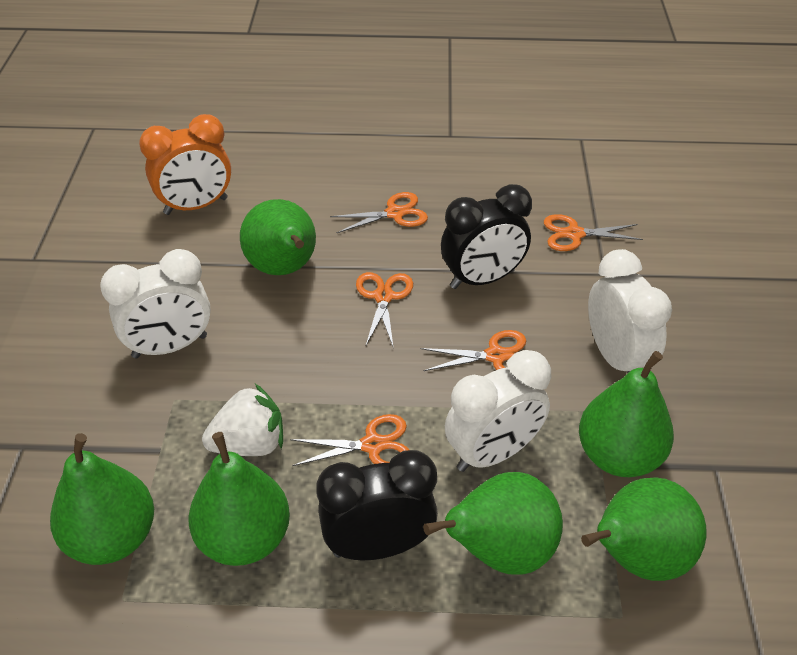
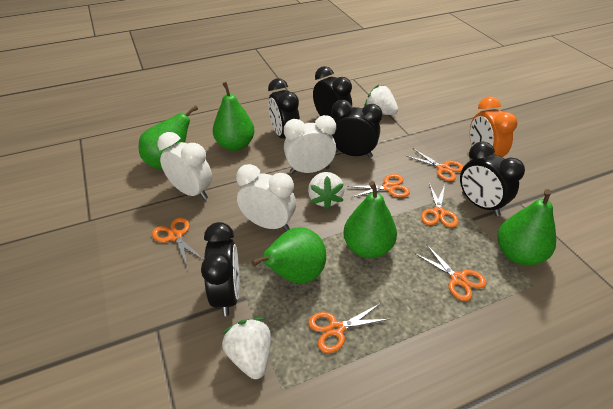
black clock: [316,450,438,560] [441,184,532,289] = 2 -> [201,222,239,316] [268,78,300,139] [313,66,352,119] [332,100,382,158] [460,141,525,216] = 5
green pear: [50,433,154,565] [188,432,290,566] [240,199,316,275] [423,472,563,575] [579,351,674,477] [581,477,707,581] = 6 -> [139,106,198,169] [213,82,255,151] [251,227,326,283] [343,181,397,258] [497,189,556,265] = 5
orange scissors: [290,414,409,466] [330,192,428,233] [356,272,413,349] [420,330,526,371] [544,214,643,251] = 5 -> [152,217,204,268] [308,303,389,353] [347,174,410,198] [407,149,464,181] [414,244,486,301] [421,183,458,228] = 6
white strawberry: [202,384,283,456] = 1 -> [222,318,271,379] [308,172,345,210] [365,85,398,115] = 3

